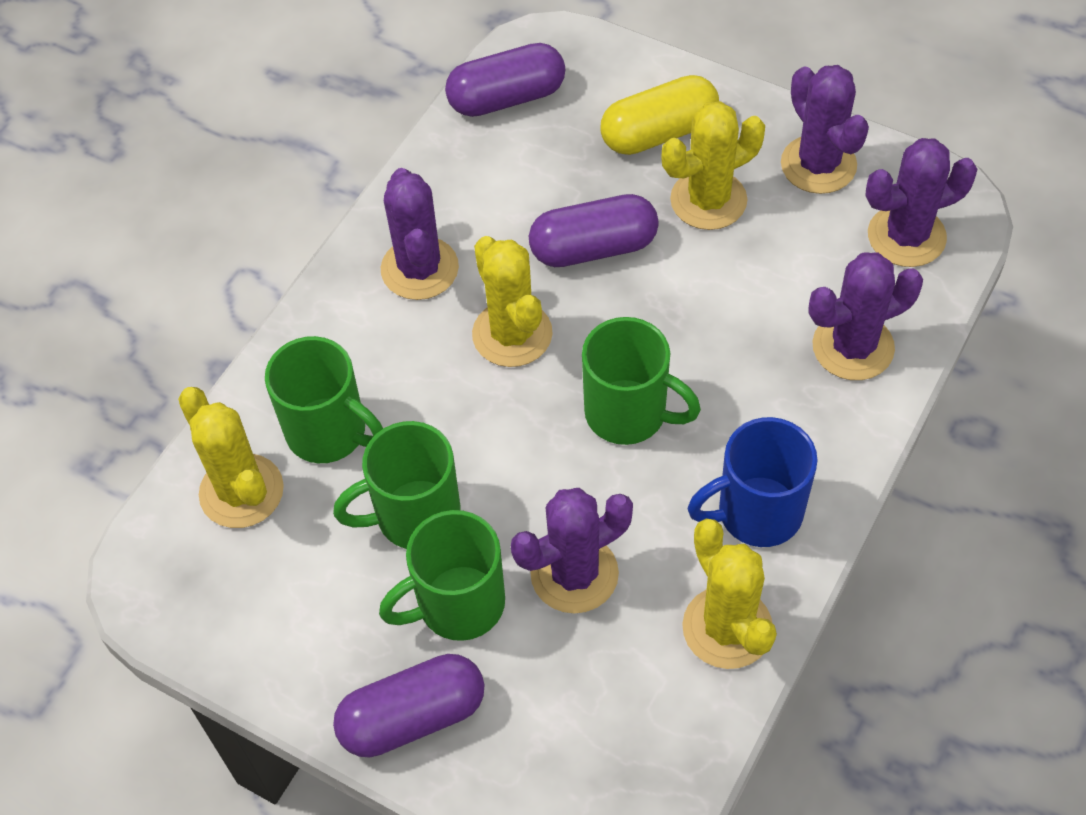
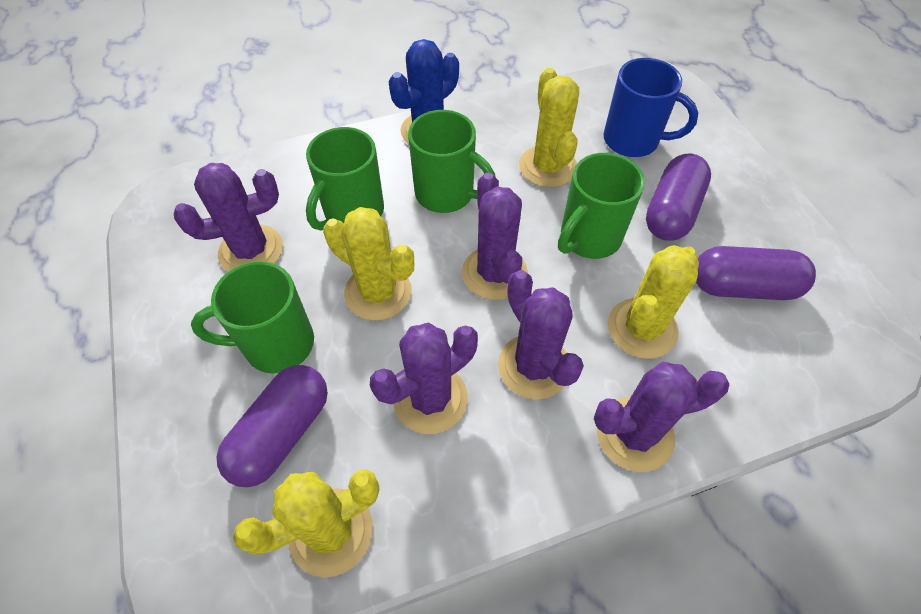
blue cactus: none = 0 -> [388,39,459,144] = 1
yellow capsule: [601,75,719,155] = 1 -> none = 0

